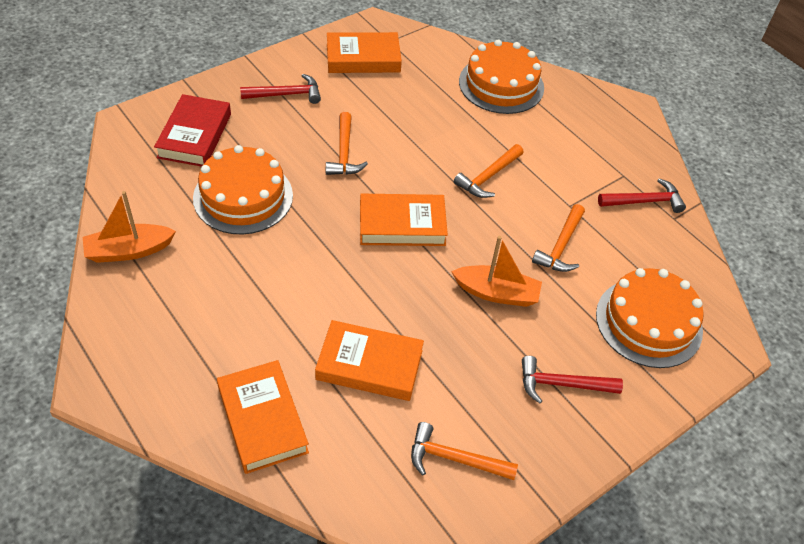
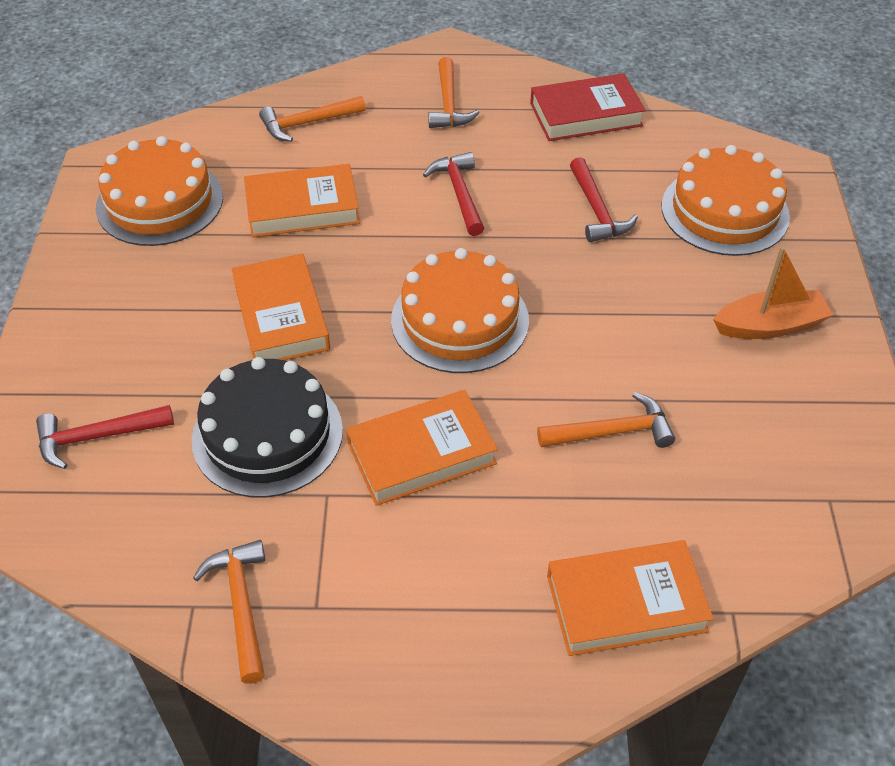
black cake: none = 0 -> [192,357,343,498] = 1
orange boat: [83,191,176,263] [451,236,542,307] = 2 -> [713,246,833,339] = 1

